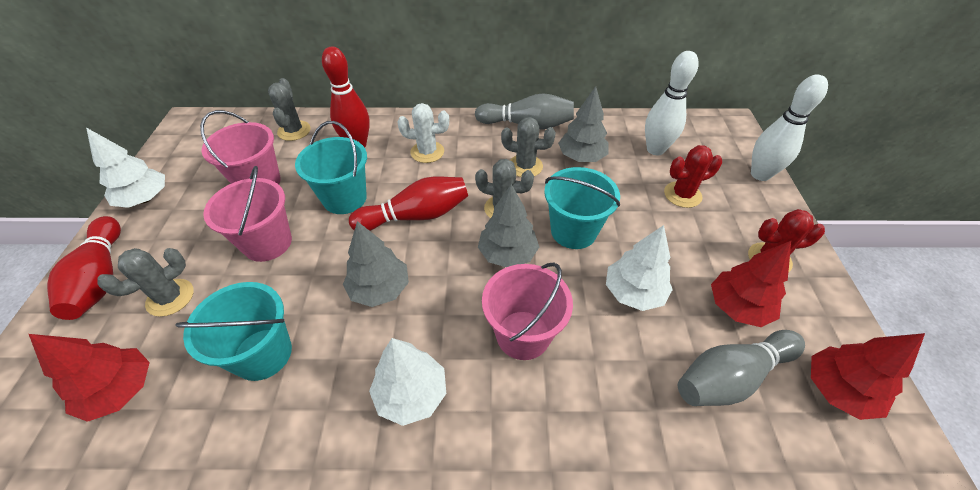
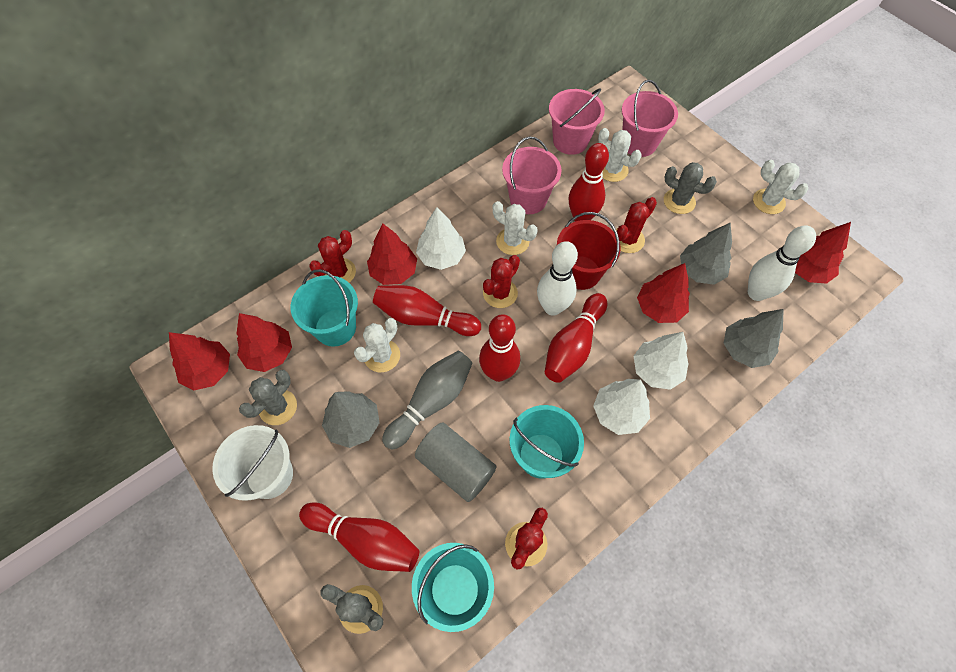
grey bowling pin: [475,93,574,129] [678,330,805,406] = 2 -> [382,351,473,449] = 1
grey cactus: [97,248,194,317] [268,78,311,141] [475,159,534,218] [501,117,556,177] = 4 -> [239,370,297,425] [321,584,383,634] [664,162,717,214] = 3
grey cylinder: none = 0 -> [415,422,497,502] = 1
red bowling pin: [47,216,121,320] [322,47,370,148] [349,177,468,231] = 3 -> [299,502,419,572] [373,285,481,336] [479,314,520,382] [545,293,607,383] [569,143,609,222] = 5
red bucket: none = 0 -> [557,212,621,290] = 1
red cactus: [664,145,722,208] [748,209,825,273] = 2 -> [309,230,356,283] [483,255,520,308] [505,508,548,569] [616,197,657,253] = 4
red tree: [29,334,150,422] [711,241,791,327] [811,333,925,420] = 3 -> [169,332,230,390] [237,313,292,372] [367,223,417,285] [637,263,690,323] [795,222,851,284] = 5
white bucket: none = 0 -> [212,425,293,501] = 1
white cactus: [397,103,449,163] = 1 -> [354,318,400,372] [493,201,538,255] [598,128,642,182] [753,160,808,214] = 4

